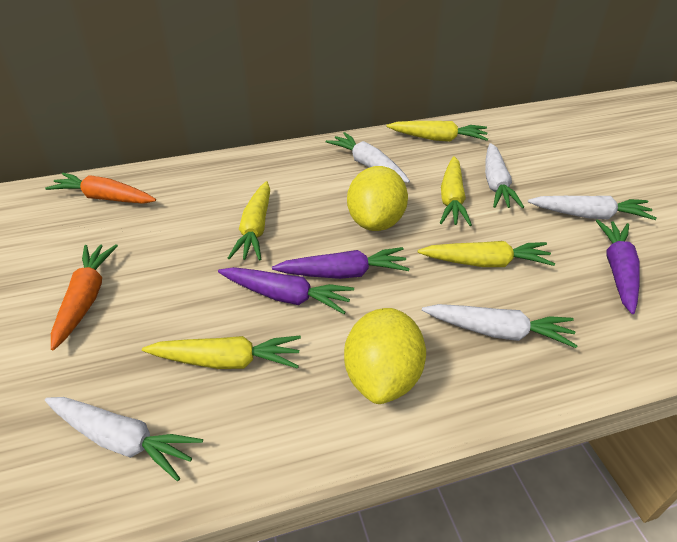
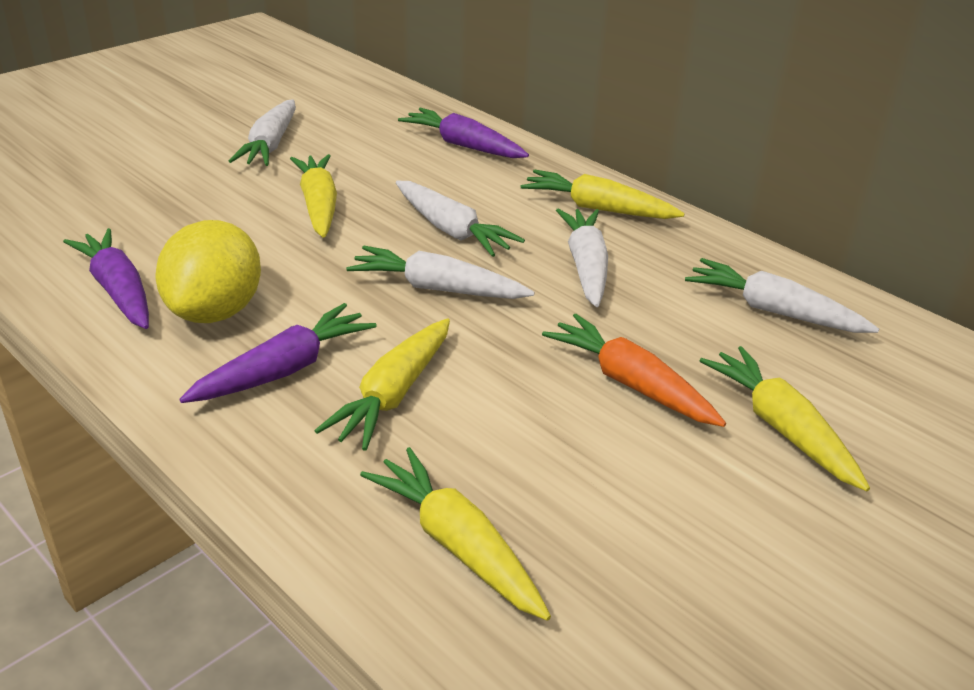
orange carrot: [45,173,156,204] [51,244,118,350] = 2 -> [542,314,726,427] = 1
yellow lemon: [344,308,426,404] [347,166,408,231] = 2 -> [156,220,261,323] = 1

